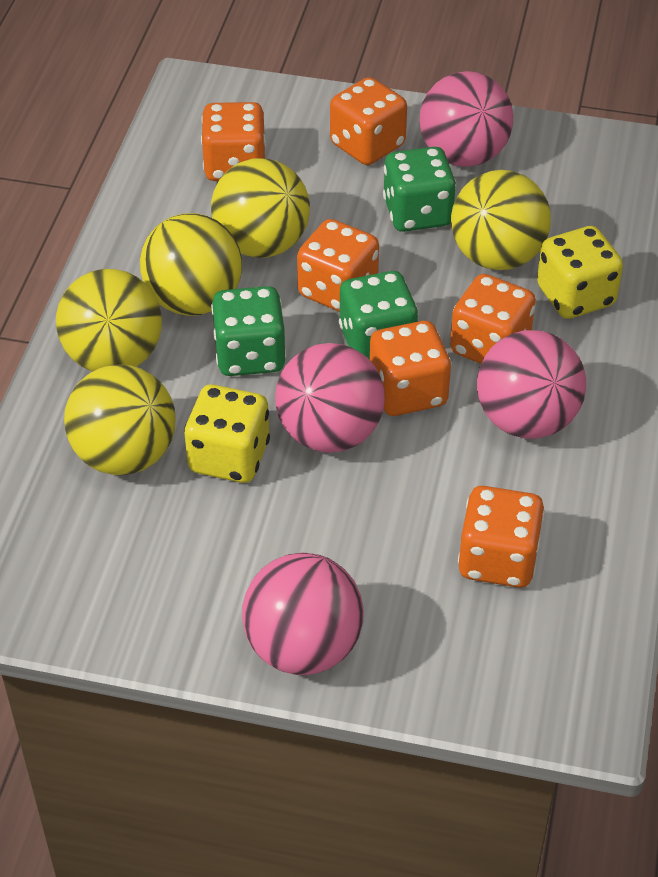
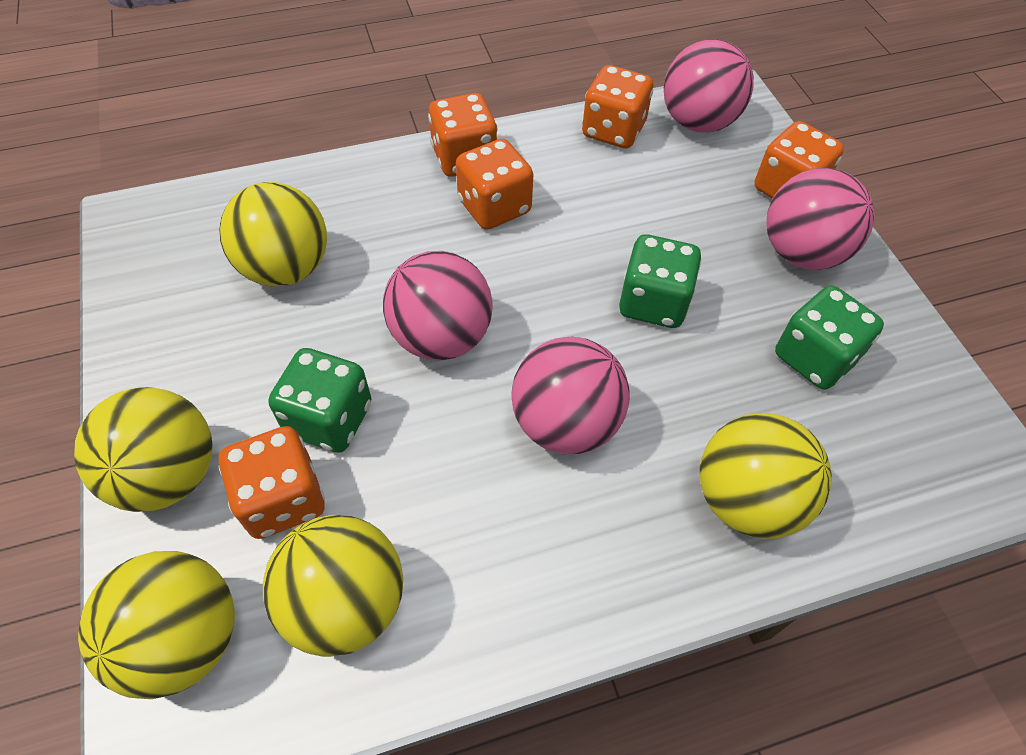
orange dice: [201,102,266,181] [297,219,379,312] [330,77,407,165] [370,321,451,416] [450,274,536,364] [458,486,545,588] = 6 -> [219,426,325,539] [428,93,498,177] [456,139,533,230] [582,65,653,148] [754,121,844,199] = 5
yellow dice: [184,384,270,483] [537,226,623,319] = 2 -> none = 0

